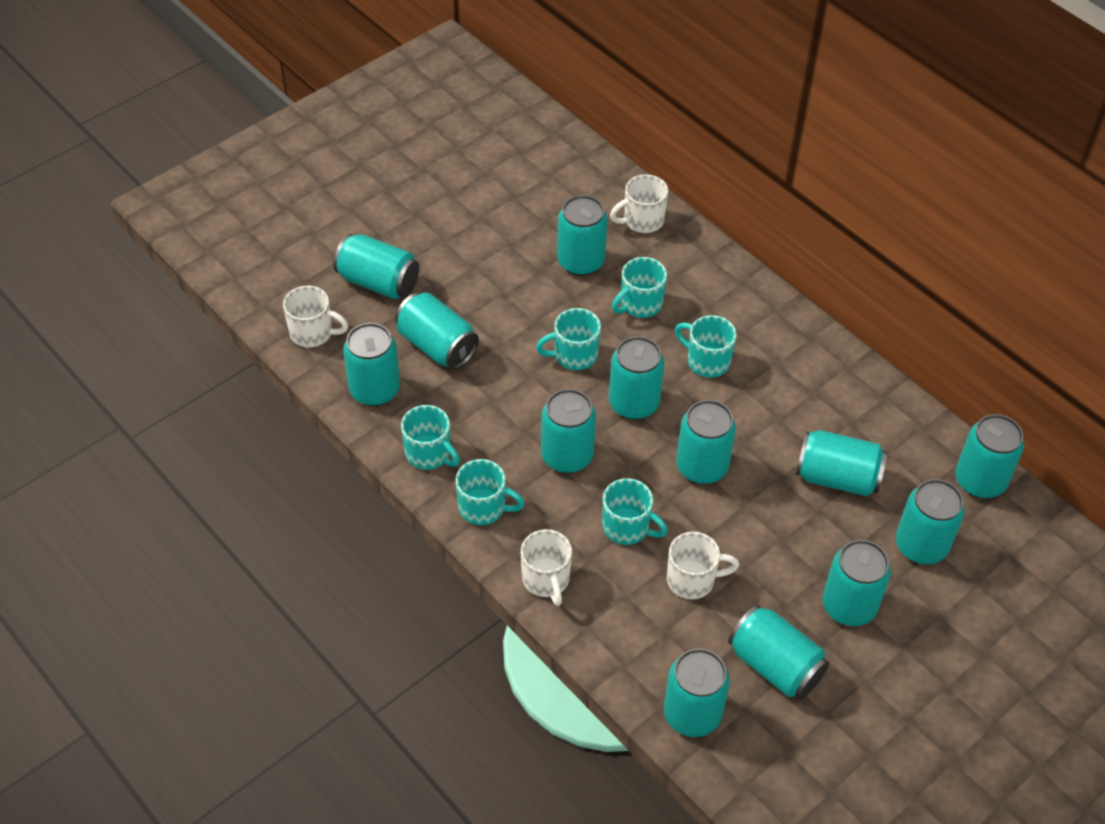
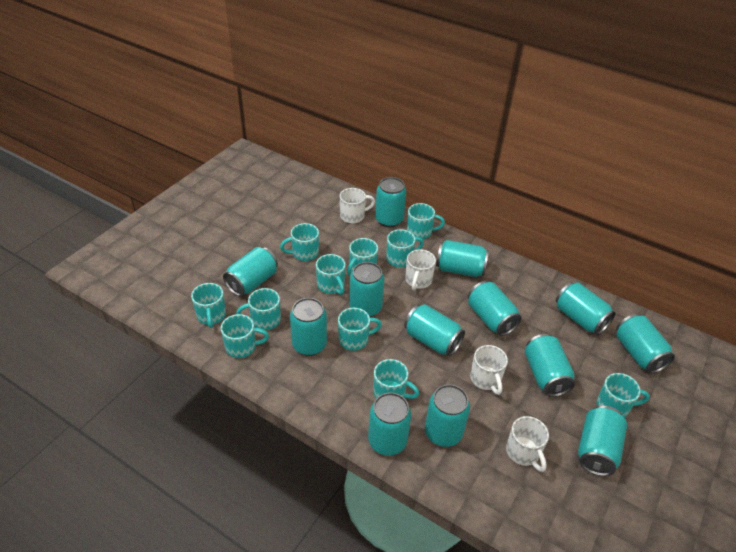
turquoise mug: [401,405,460,470] [456,459,525,525] [536,308,601,370] [602,478,668,545] [612,257,667,318] [675,315,736,378] = 6 -> [191,283,226,328] [221,314,269,358] [236,288,281,330] [280,223,319,261] [316,254,346,295] [338,308,382,351] [347,238,378,276] [373,359,419,399] [386,229,424,267] [407,203,445,239] [597,373,650,418] = 11

